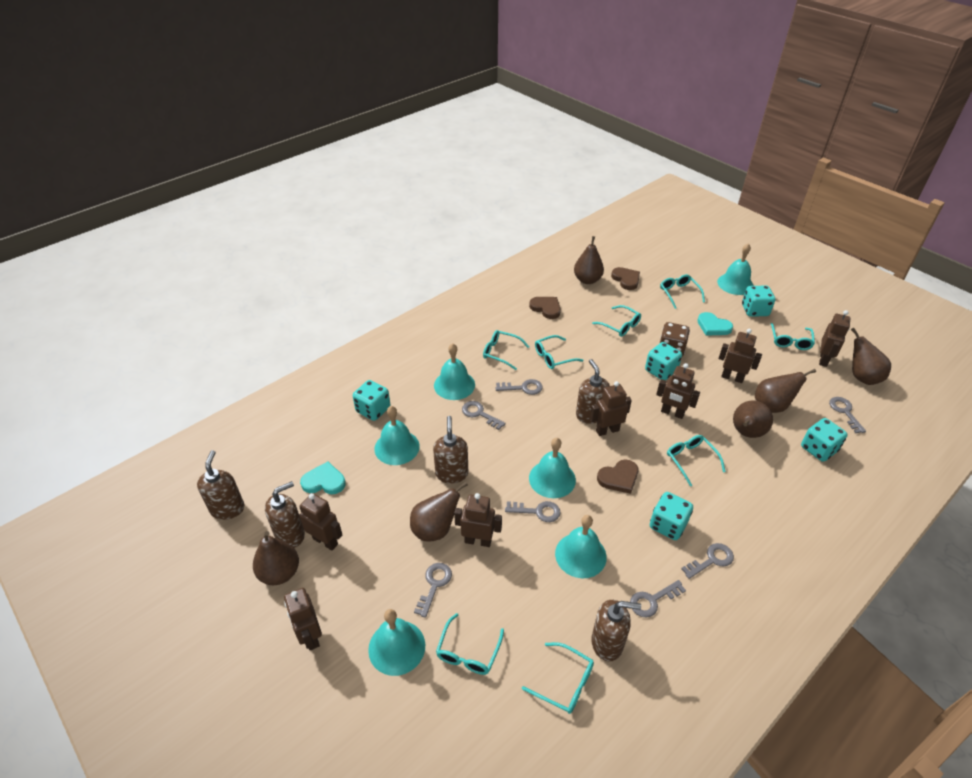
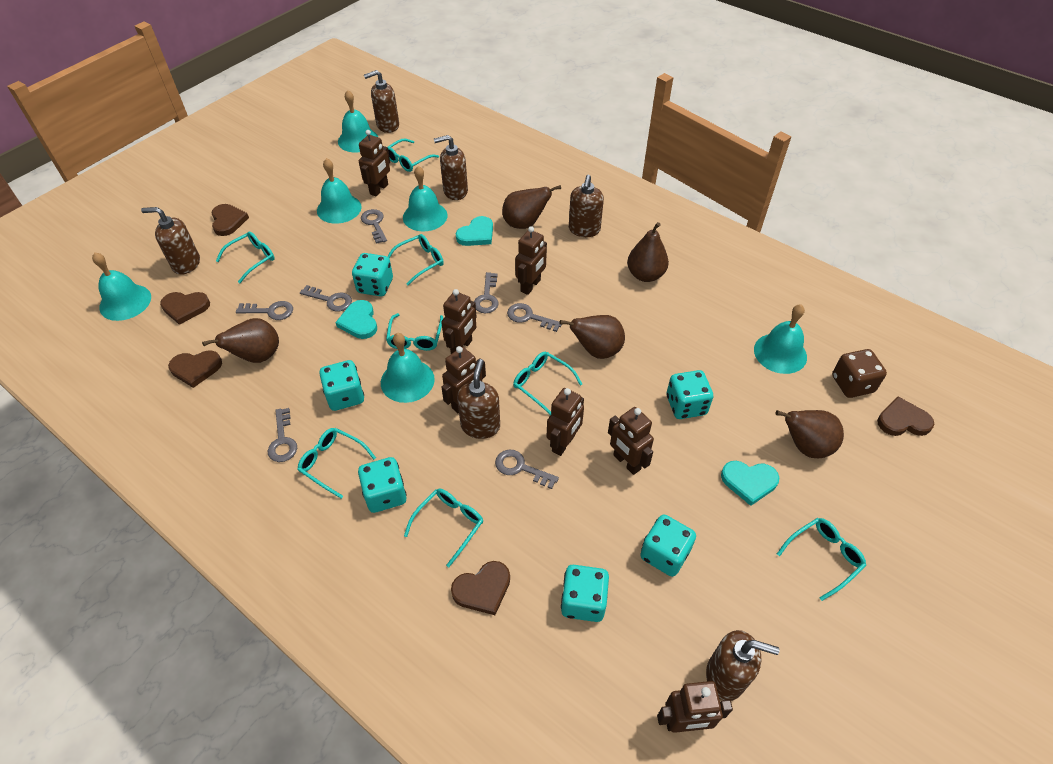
brown heart: [529,297,561,319] [597,460,638,494] [611,267,640,290] = 3 -> [160,292,210,325] [168,350,222,388] [212,204,249,236] [451,561,510,615] [877,397,934,436] = 5
brown pear: [253,531,299,585] [410,482,468,542] [574,236,604,284] [733,400,773,438] [755,369,816,413] [851,328,891,385] = 6 -> [202,318,279,363] [502,185,561,229] [559,315,625,359] [627,222,669,282] [775,410,844,458] = 5
brown soap dispenser: [197,450,244,520] [265,481,305,548] [433,416,468,484] [576,359,610,424] [591,600,641,661] = 5 -> [141,207,200,275] [364,70,399,133] [434,135,468,200] [457,359,500,439] [569,175,604,237] [706,630,780,701] = 6
turquoise dice: [353,380,390,421] [645,342,682,380] [650,492,693,540] [742,286,775,317] [801,418,848,462] = 5 -> [319,360,364,411] [352,253,393,296] [358,457,407,513] [561,565,609,622] [640,514,696,577] [667,370,713,419] = 6
turquoise heart: [300,462,346,494] [697,312,733,336] = 2 -> [335,300,377,339] [456,216,493,246] [721,461,779,506] = 3

